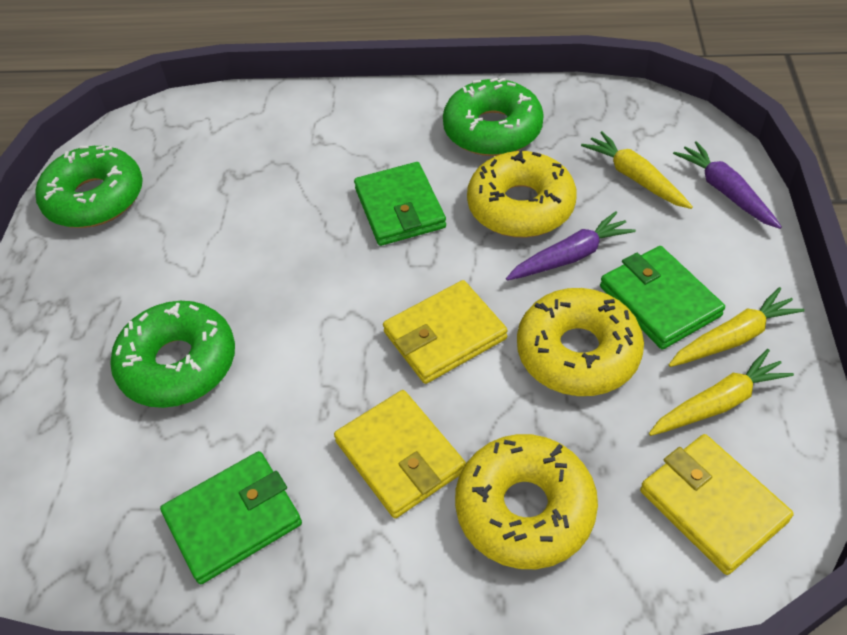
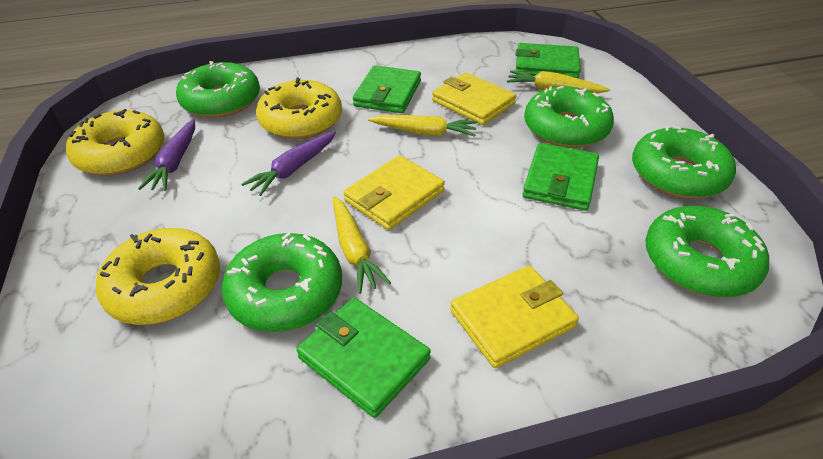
green donut: [36,145,143,228] [110,301,235,408] [443,78,544,156] = 3 -> [176,61,260,118] [222,232,342,332] [524,86,614,148] [632,126,736,199] [645,206,769,297] = 5
green wallet: [160,451,302,584] [354,162,446,246] [600,246,725,349] = 3 -> [296,298,431,418] [353,65,421,113] [516,43,581,78] [523,143,599,211] = 4

